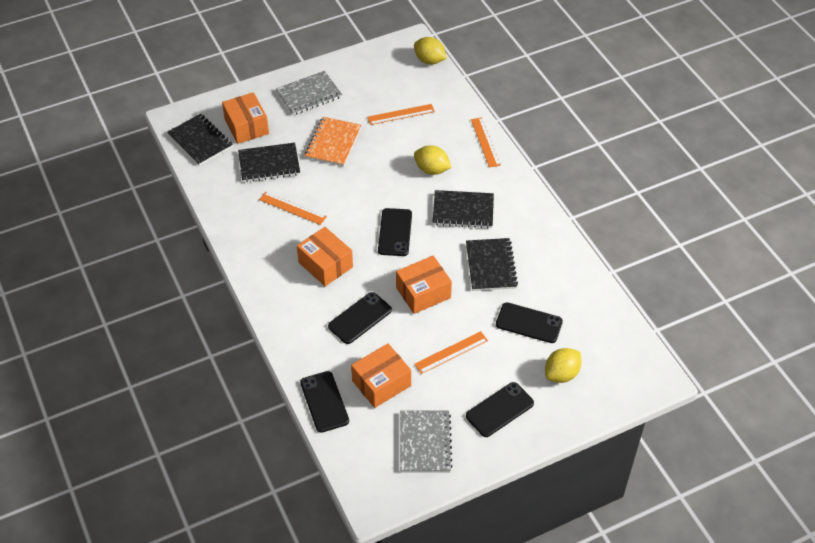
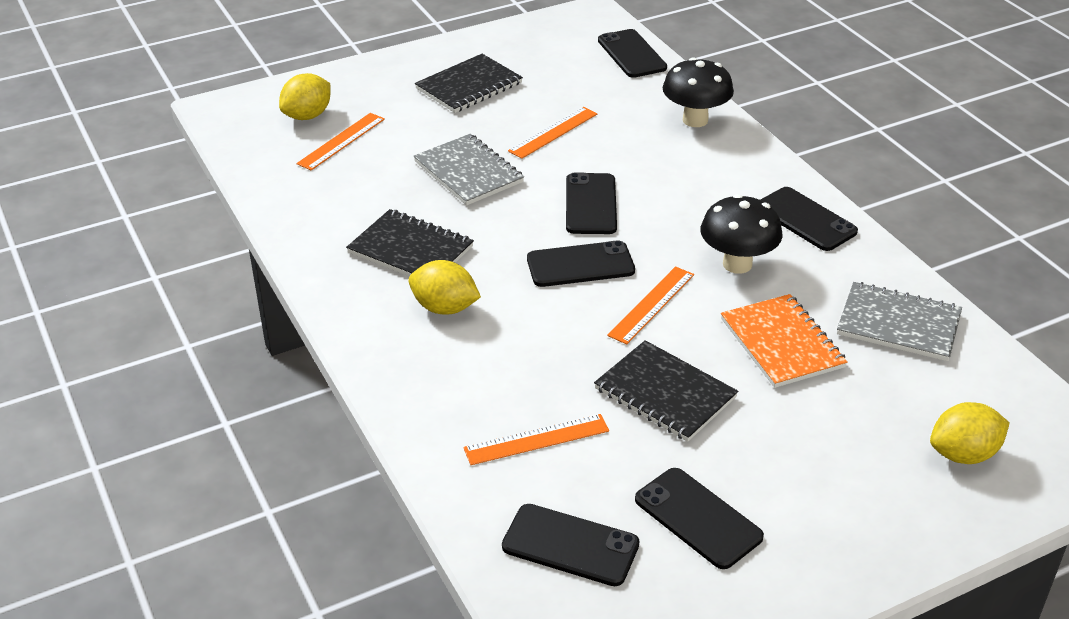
black mushroom: none = 0 -> [662,57,734,127] [701,194,783,274] = 2
black notebook: [167,114,233,166] [238,143,300,182] [432,190,494,228] [466,238,518,291] = 4 -> [346,209,474,276] [415,54,523,113] [594,340,738,442] = 3
black phone: [300,371,349,433] [328,292,392,344] [378,208,412,256] [466,382,534,437] [496,302,563,343] = 5 -> [502,504,639,586] [527,240,635,287] [566,173,617,234] [598,29,667,78] [635,468,764,569] [761,187,858,251] = 6
orange box: [222,92,269,144] [297,227,353,286] [351,343,411,408] [396,256,452,314] = 4 -> none = 0

